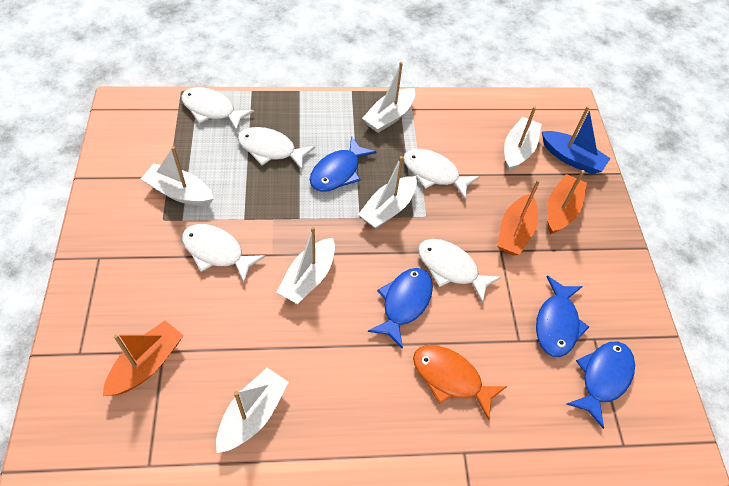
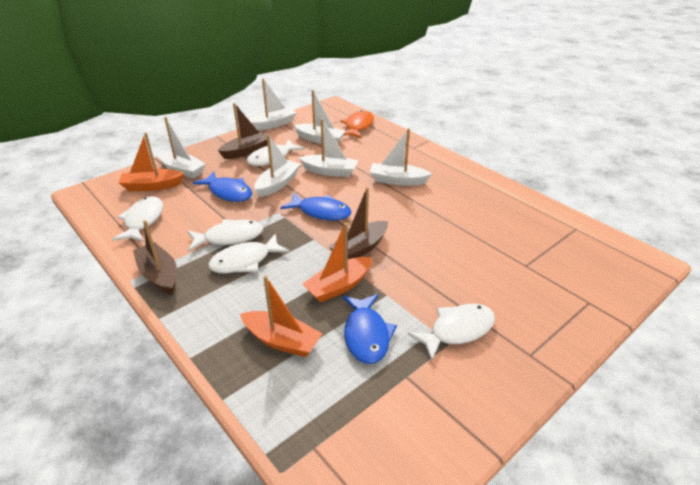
blue boat: [542,106,611,174] = 1 -> none = 0
blue fish: [310,136,376,191] [368,268,433,349] [536,276,589,357] [567,342,635,429] = 4 -> [193,171,252,202] [280,193,352,221] [342,294,397,364] = 3
brown boat: none = 0 -> [133,220,177,295] [218,103,272,159] [329,187,388,259] = 3

